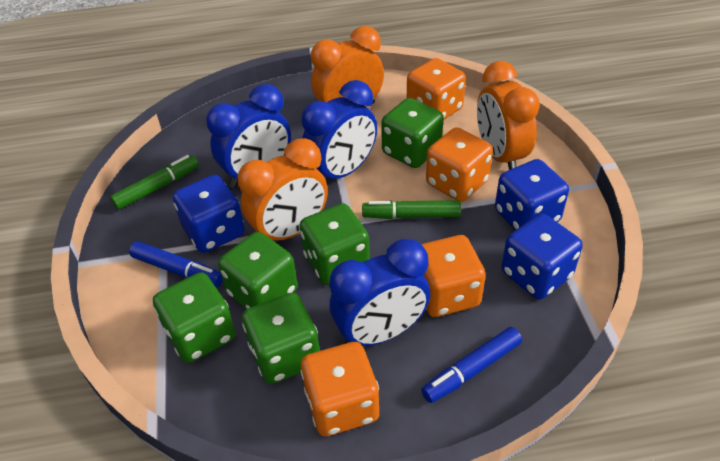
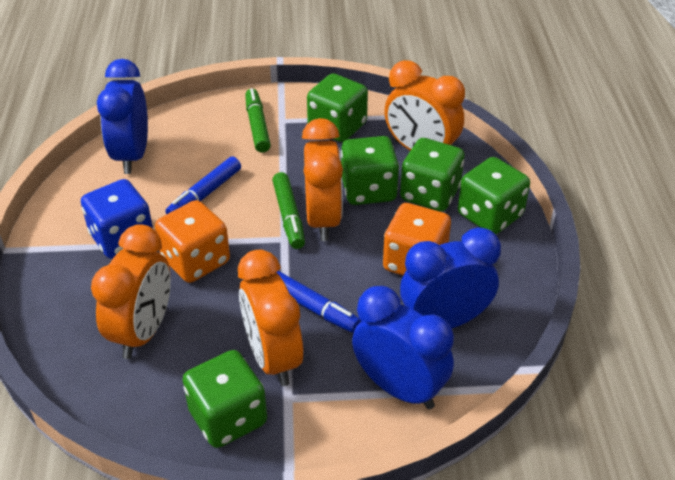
blue dice: [173,175,245,253] [495,159,569,230] [501,214,583,299] = 3 -> [81,179,153,259] = 1
orange clock: [237,138,328,240] [311,26,384,107] [477,61,540,170] = 3 -> [91,224,171,359] [238,249,303,386] [302,118,343,241] [384,60,465,151] = 4
orange dice: [301,342,379,436] [407,58,466,120] [421,235,486,317] [426,127,493,202] = 4 -> [155,200,230,283] [383,203,451,275] = 2

